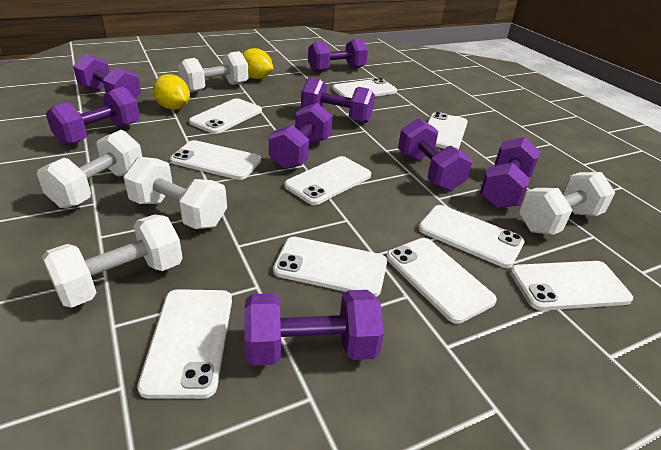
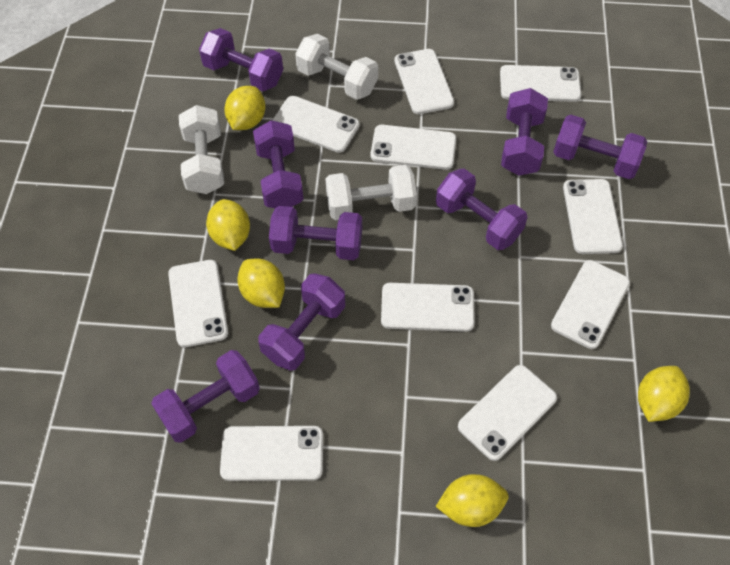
white dumbbell: [37,130,142,208] [42,215,183,308] [123,157,227,229] [178,51,249,93] [519,172,616,235] = 5 -> [179,105,224,194] [295,34,378,100] [326,165,417,220] = 3
yellow lemon: [153,74,190,110] [242,48,274,79] = 2 -> [206,199,250,251] [224,86,265,130] [237,259,285,308] [436,474,509,527] [638,366,690,422] = 5

